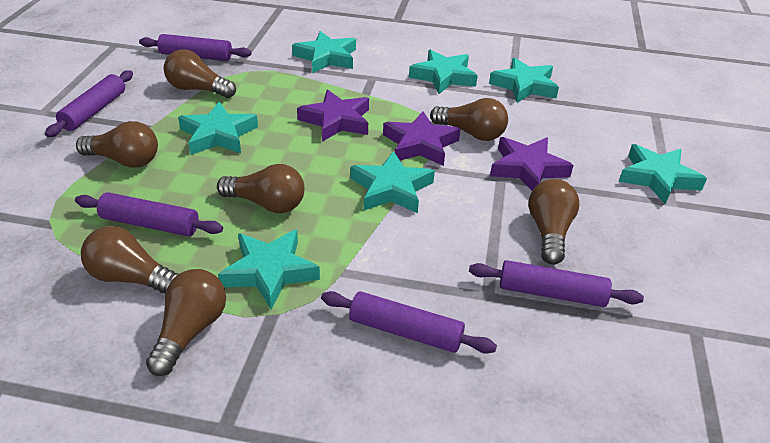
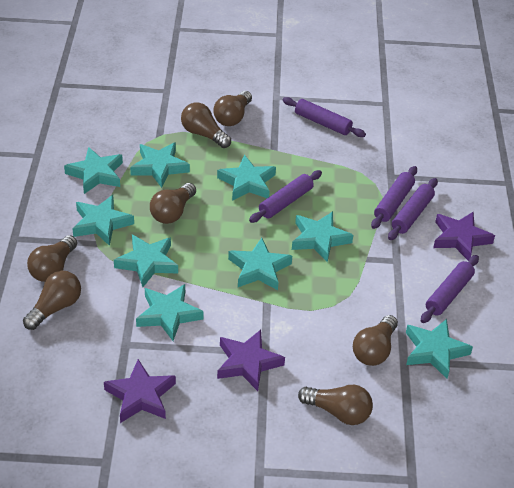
turquoise star: [178,101,258,155] [218,230,320,310] [292,31,356,73] [351,151,435,213] [409,49,478,94] [489,58,559,103] [619,144,707,204] = 7 -> [64,147,123,194] [73,195,134,246] [114,234,178,287] [130,142,190,188] [136,284,204,341] [217,155,276,201] [228,238,292,290] [292,211,353,262] [406,319,473,379] = 9

